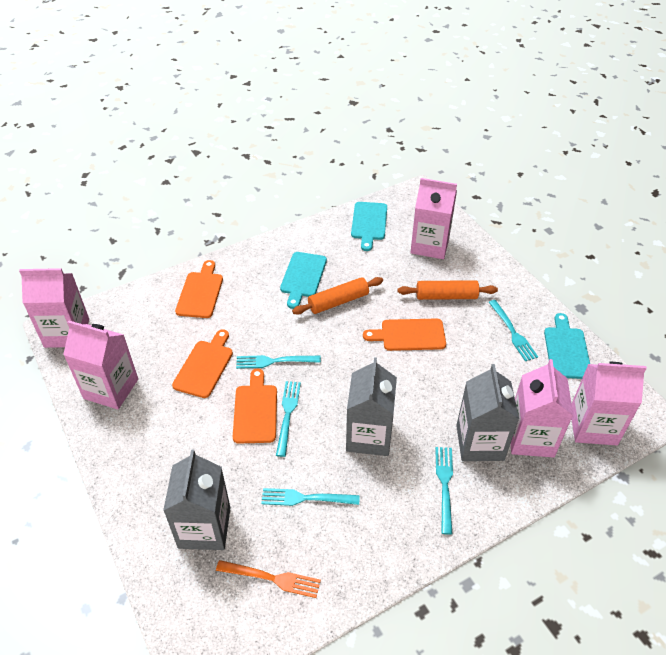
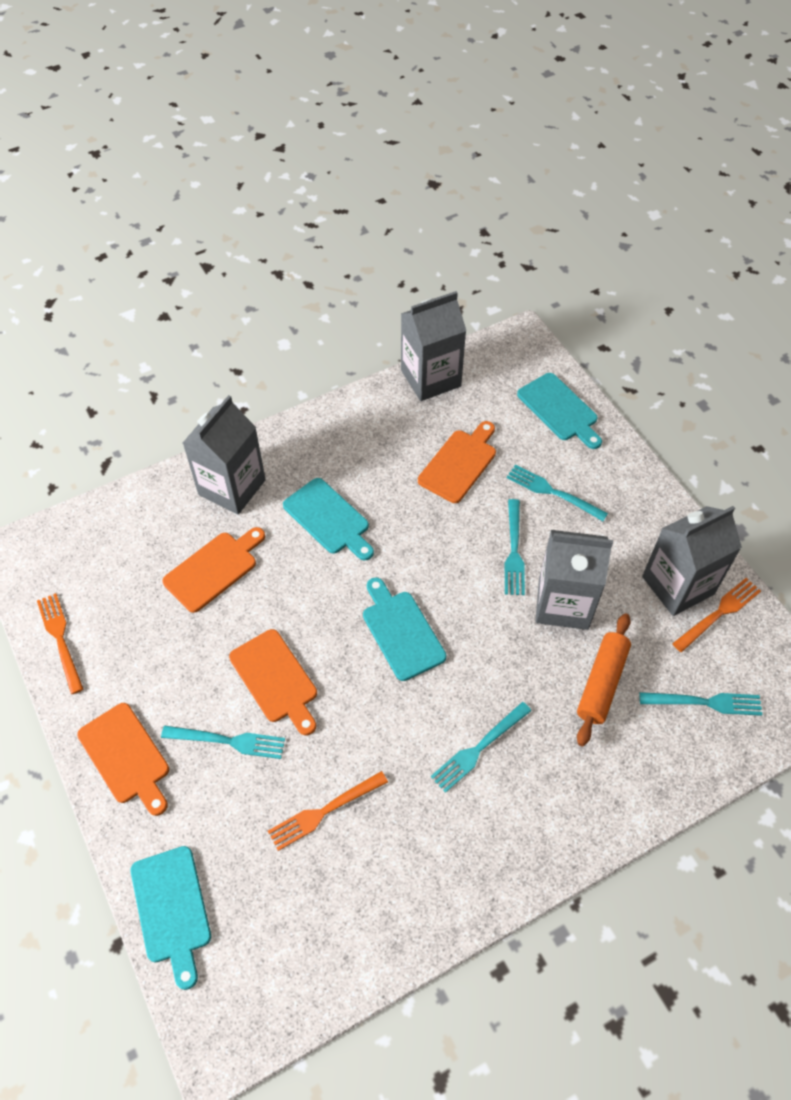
grey carton: [163,450,230,550] [346,357,397,456] [456,364,519,461] = 3 -> [183,395,266,514] [401,291,466,401] [536,530,613,630] [642,506,742,616] = 4
orange fork: [216,560,321,598] = 1 -> [37,593,84,694] [268,771,388,851] [672,578,761,652] = 3
orange rolling pin: [292,277,383,315] [398,280,498,300] = 2 -> [577,613,631,746] = 1
pink carton: [19,268,89,348] [63,321,138,410] [410,178,457,259] [510,359,573,458] [571,362,647,445] = 5 -> none = 0
turquoise cutting board: [280,252,327,309] [351,202,387,251] [544,313,590,379] = 3 -> [131,846,211,990] [283,478,374,561] [363,577,446,681] [517,373,602,449] = 4

